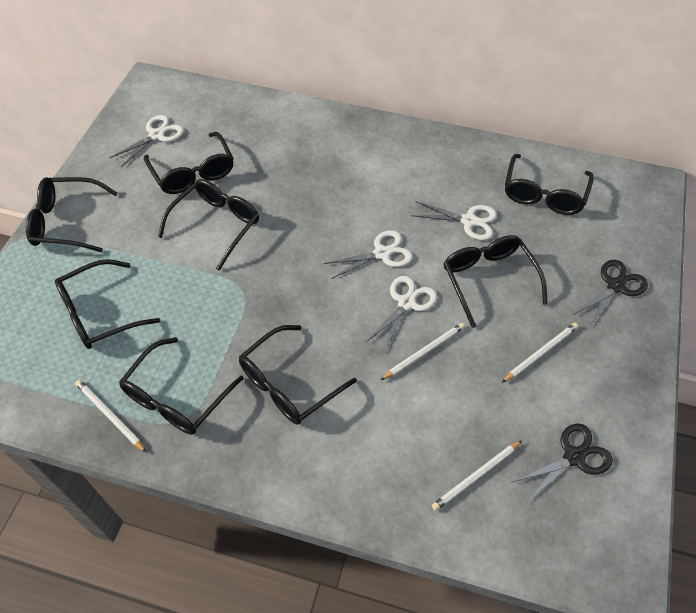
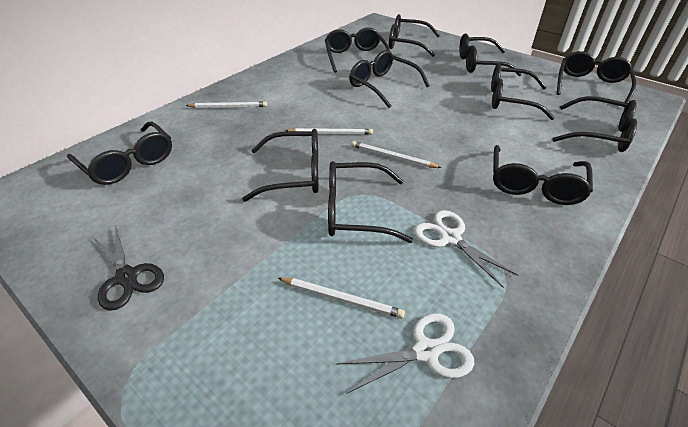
black glasses: [26,177,118,252] [55,259,160,349] [119,337,244,435] [144,132,234,194] [158,179,259,271] [239,325,357,424] [444,235,548,328] [505,154,594,215] = 8 -> [67,121,172,185] [242,129,319,202] [325,27,390,73] [328,161,413,243] [349,50,430,108] [389,14,440,57] [459,33,522,76] [491,63,555,120] [493,145,593,205] [552,96,637,152] [557,51,636,103] = 11
black scissors: [513,424,613,501] [573,260,648,327] = 2 -> [93,228,164,311] = 1
white scissors: [110,115,184,167] [324,230,413,279] [366,276,437,352] [412,201,497,240] = 4 -> [337,313,474,394] [414,210,519,288] = 2

